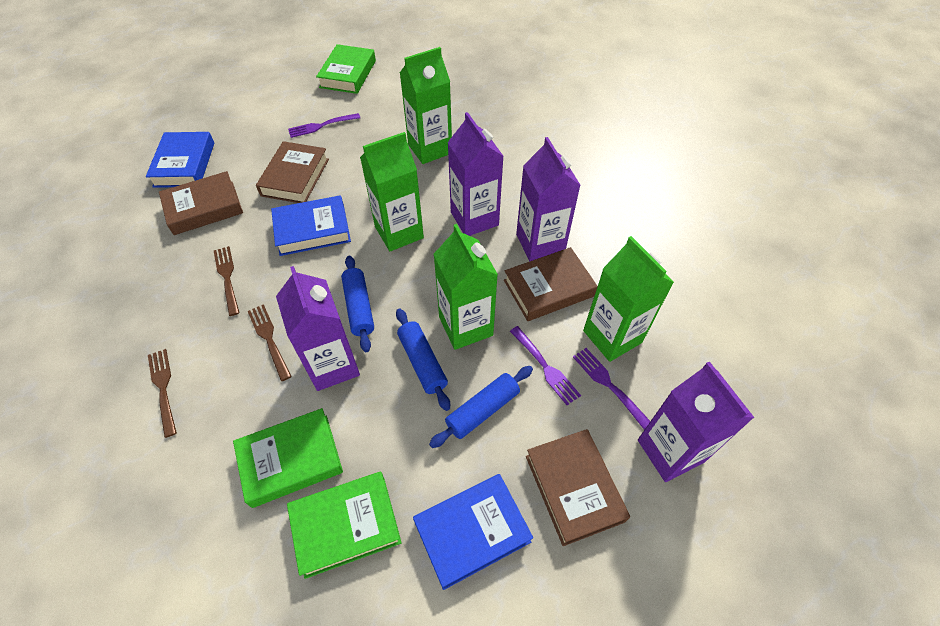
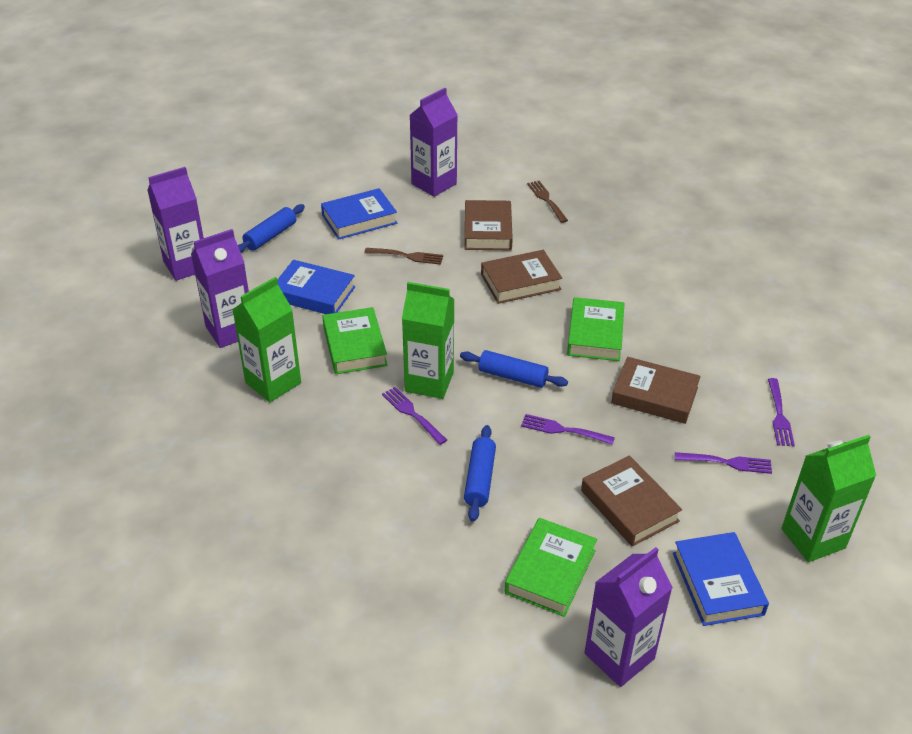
brown fork: [148,349,177,438] [214,246,239,316] [248,304,292,381] = 3 -> [364,248,443,265] [527,181,568,223] = 2
green carton: [360,132,424,251] [400,47,452,164] [433,224,498,350] [583,236,674,362] = 4 -> [232,277,301,402] [402,282,455,399] [781,435,876,562] = 3
purple fork: [288,113,360,138] [510,326,581,405] [573,348,650,429] = 3 -> [382,387,447,445] [521,414,615,445] [675,452,772,474] [768,378,795,446] = 4

